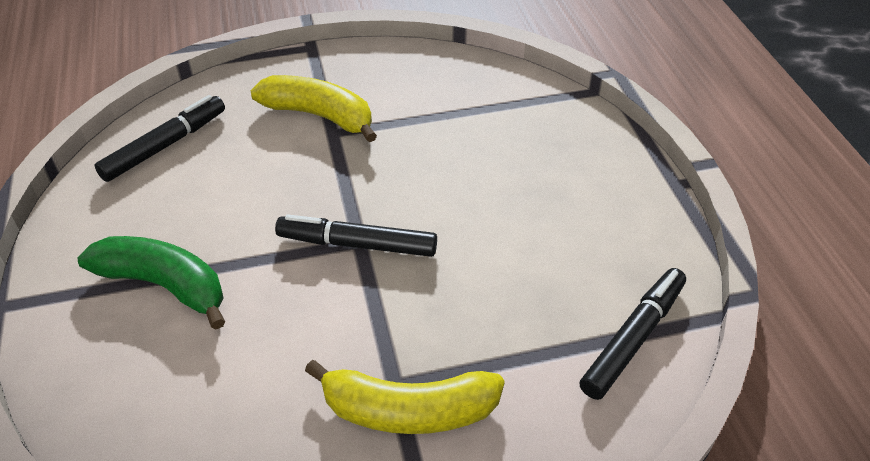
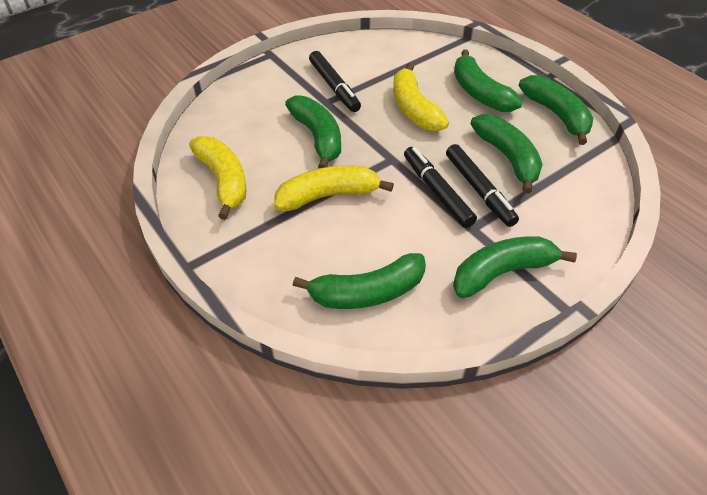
green banana: [78,236,225,329] = 1 -> [285,96,341,168] [293,253,426,309] [453,236,577,298] [454,50,523,112] [471,114,543,194] [519,75,593,145] = 6
yellow banana: [250,75,377,142] [305,360,505,434] = 2 -> [189,136,246,220] [274,165,394,211] [393,63,449,131] = 3

